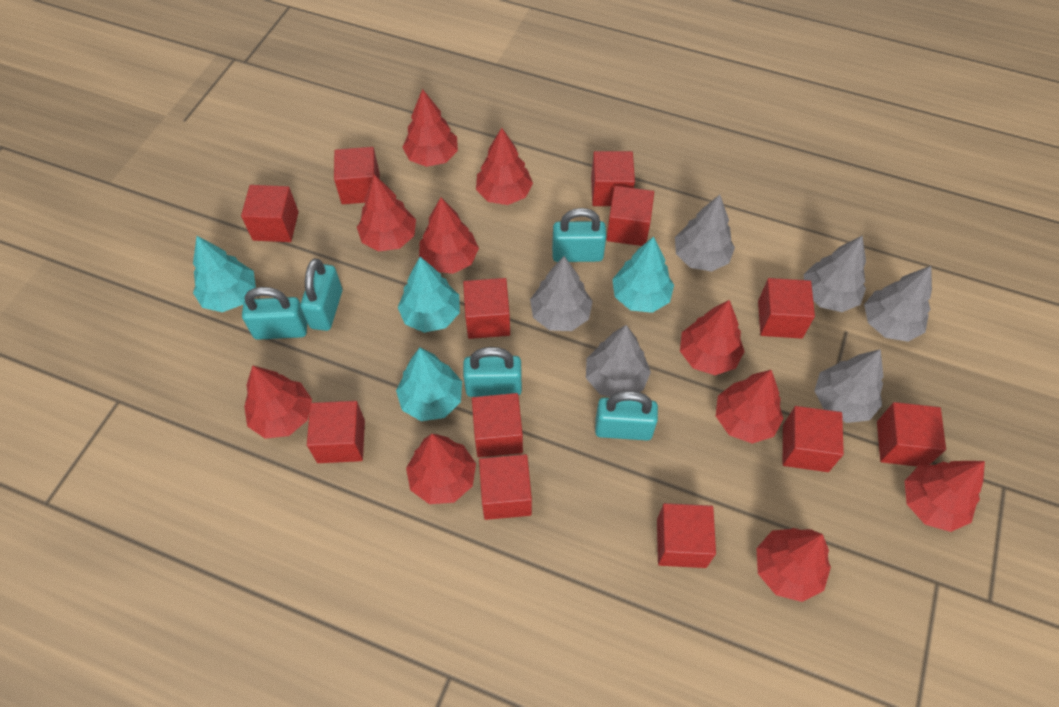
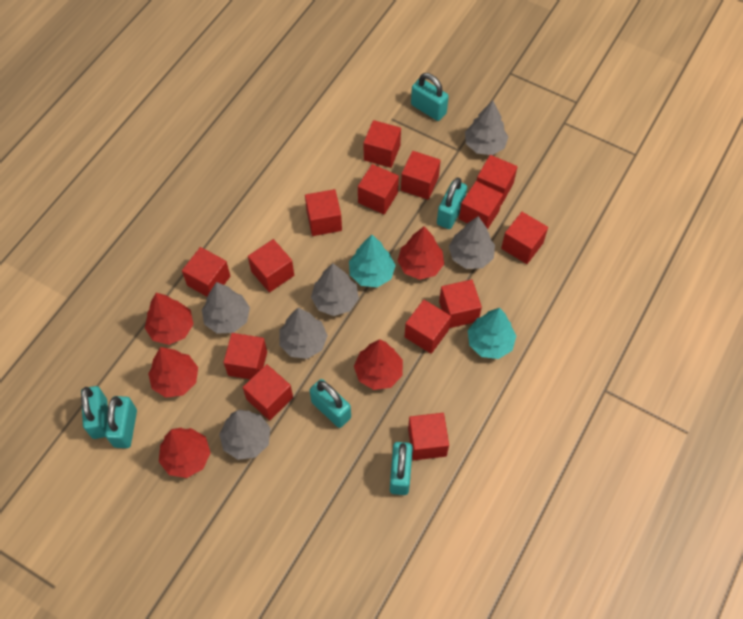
red cube: [241,185,299,242] [307,401,365,463] [334,147,380,204] [463,278,510,339] [472,393,523,457] [479,454,532,520] [591,151,635,206] [606,186,654,246] [657,503,716,568] [758,278,815,339] [783,406,844,472] [877,402,946,467] = 12 -> [182,247,230,297] [223,333,267,379] [243,364,293,420] [248,239,294,293] [305,189,342,236] [358,164,399,215] [364,120,401,168] [401,151,441,200] [405,300,451,354] [408,413,449,460] [439,280,482,328] [459,181,503,229] [477,155,517,205] [501,212,548,264] = 14
red tree: [244,365,312,439] [357,174,416,251] [402,89,458,167] [406,434,476,504] [419,197,479,274] [476,128,533,205] [680,300,745,375] [716,370,784,444] [757,528,831,602] [905,461,985,532] = 10 -> [145,293,193,345] [148,347,198,398] [159,428,211,478] [354,339,403,390] [397,226,444,280] = 5
turquoise padlock: [242,287,307,340] [300,258,342,331] [463,347,522,397] [552,208,606,262] [595,391,658,441] = 5 -> [81,386,108,439] [105,396,137,448] [310,379,351,428] [390,442,413,495] [411,73,449,121] [437,177,467,229] = 6
turquoise tree: [193,236,256,312] [396,348,462,421] [398,257,460,333] [612,236,674,313] = 4 -> [349,235,396,287] [468,308,516,359] = 2

